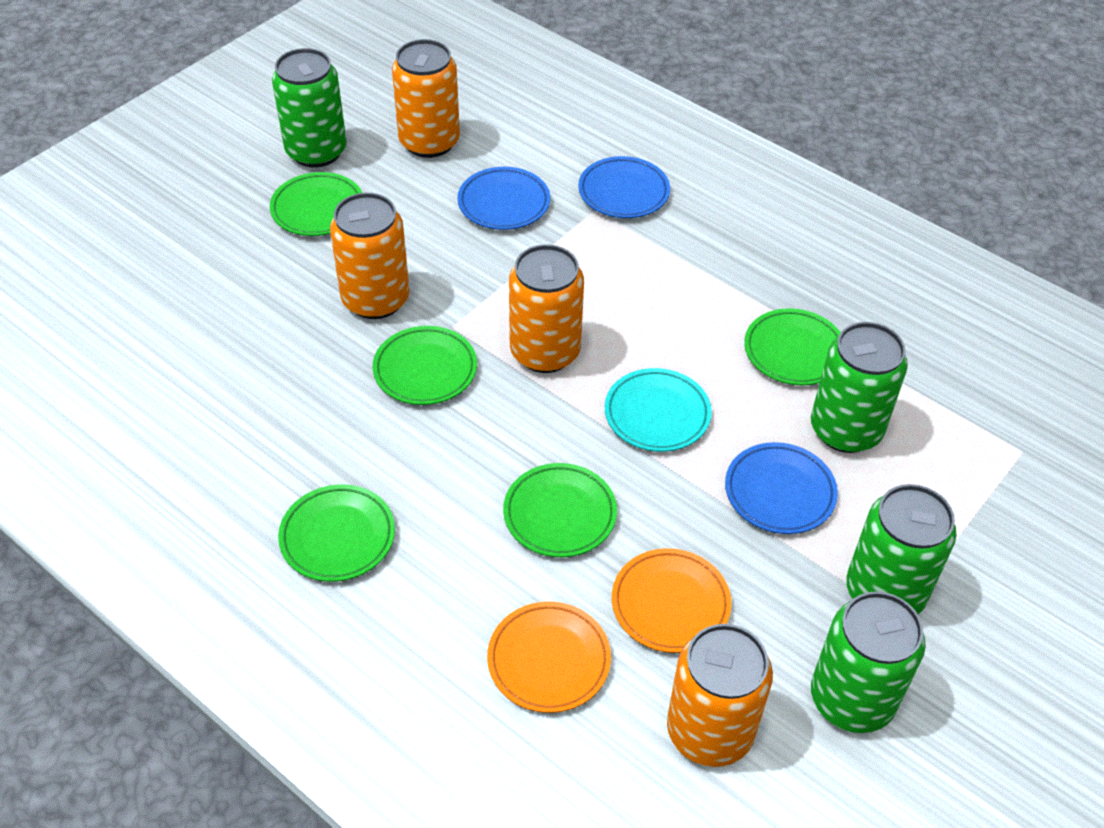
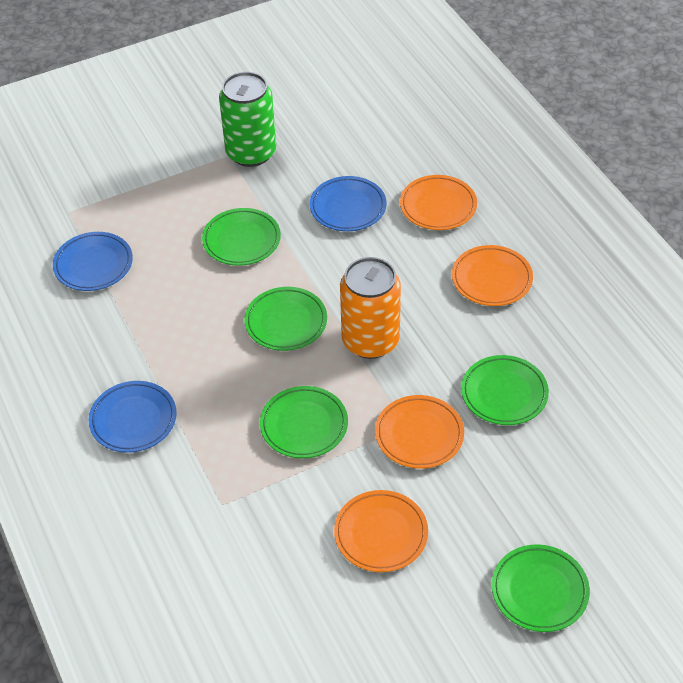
green can: [272,48,347,168] [811,322,908,453] [811,591,926,733] [846,484,956,614] = 4 -> [219,72,276,167] = 1
orange can: [330,193,410,319] [392,39,460,158] [509,245,584,373] [667,624,773,767] = 4 -> [340,257,401,359] = 1
orange plate: [487,602,611,713] [612,548,732,653] = 2 -> [334,490,428,572] [375,395,464,469] [400,175,477,230] [452,245,533,306] = 4
turquoise plate: [605,368,712,452] = 1 -> none = 0

